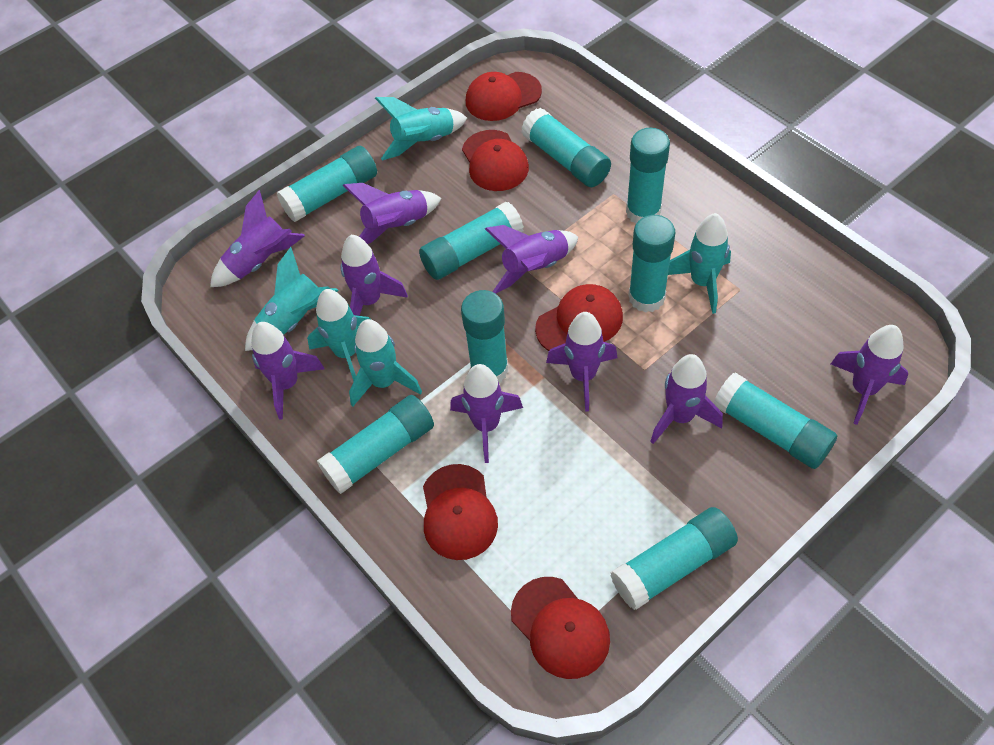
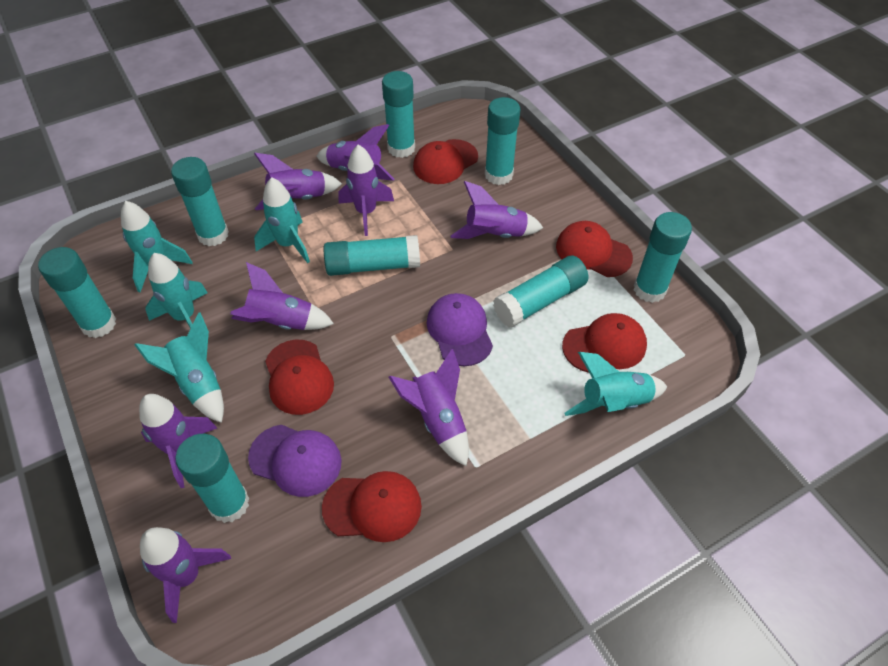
purple cap: none = 0 -> [248,425,342,497] [427,293,493,366] = 2
purple rocket: [210,190,305,287] [251,322,325,419] [340,235,408,316] [343,183,441,244] [450,364,523,463] [485,225,578,294] [546,312,617,412] [650,354,723,444] [831,325,908,425] = 9 -> [139,394,217,488] [140,527,231,623] [230,262,334,330] [254,153,342,210] [316,124,394,181] [339,145,394,236] [389,349,469,466] [450,181,543,239] = 8
turquoise glue stick: [277,146,377,222] [317,395,434,494] [419,202,524,280] [461,290,508,383] [521,108,611,187] [610,507,738,610] [626,128,670,224] [628,215,675,313] [713,373,837,469] = 9 -> [38,247,116,338] [171,157,229,246] [175,434,249,523] [324,235,420,276] [382,71,415,158] [485,97,521,185] [493,256,588,327] [634,212,692,303] = 8

